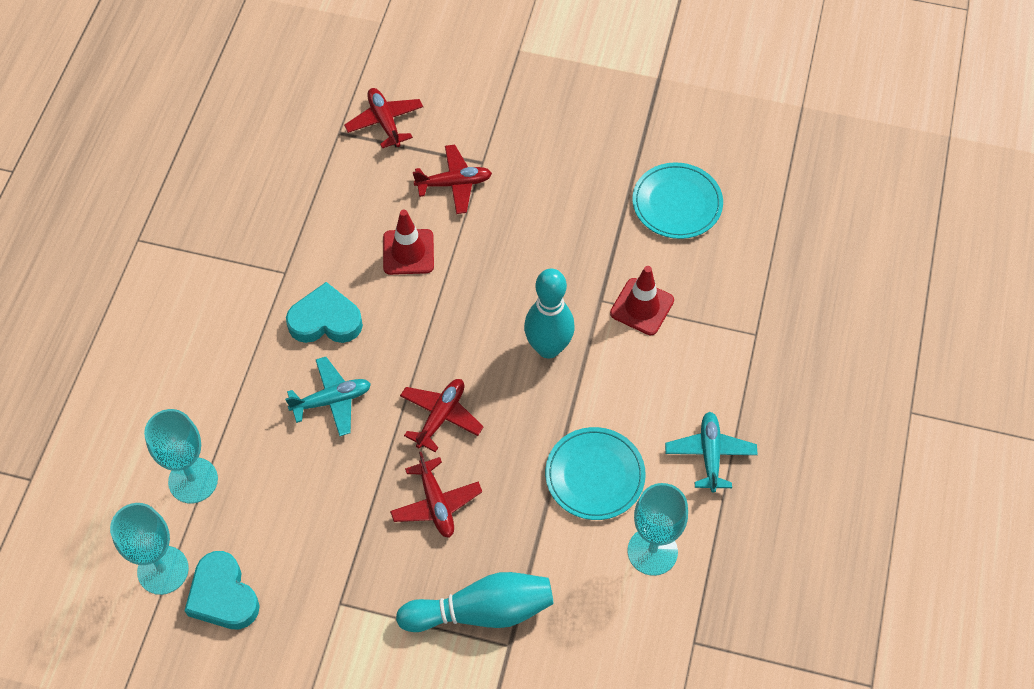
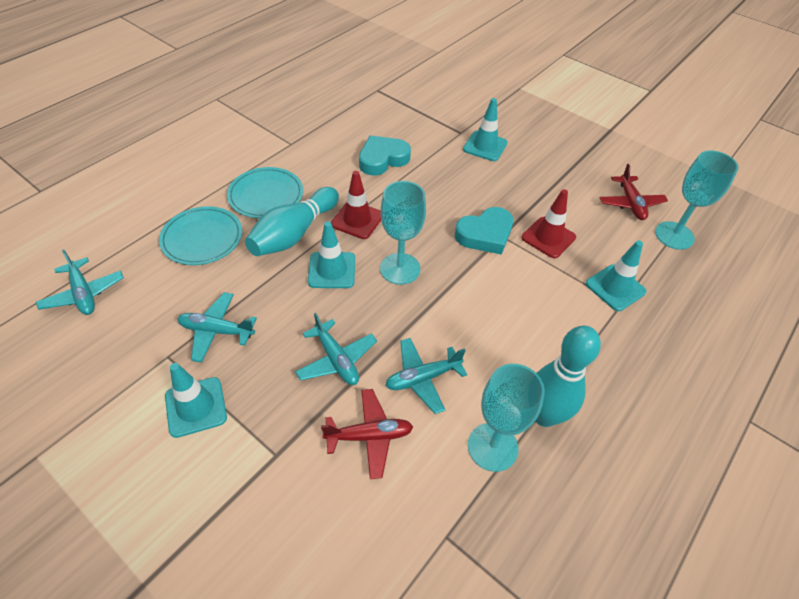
red plane: [344,88,423,148] [390,452,482,538] [400,379,483,452] [413,145,492,214] = 4 -> [321,389,413,479] [600,164,668,220] = 2
turquoise plane: [285,357,371,436] [665,412,758,492] = 2 -> [36,250,124,315] [177,292,257,363] [295,313,377,385] [385,338,467,414] = 4
turquoise traffic cone: none = 0 -> [165,363,227,438] [308,221,355,288] [463,98,507,161] [586,241,646,311] = 4

